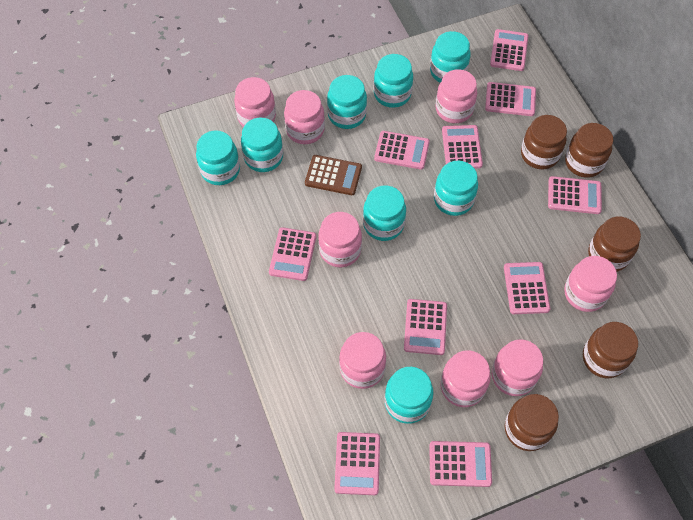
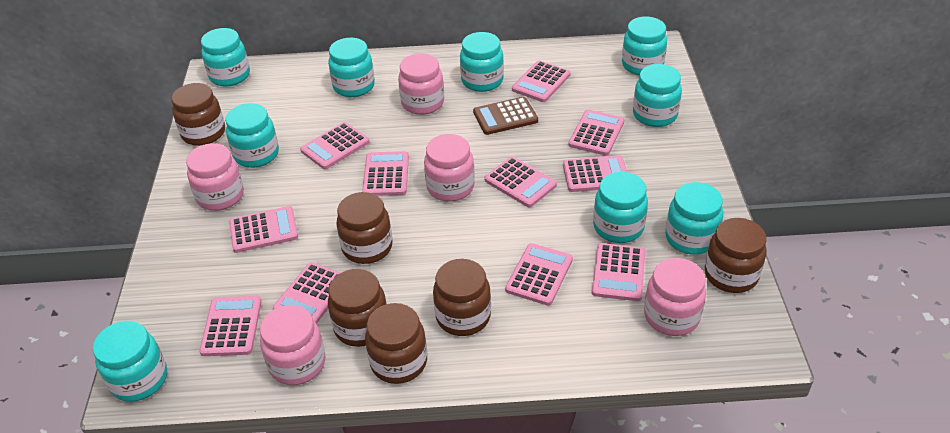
brown jar: [505,394,559,451] [521,115,567,169] [565,123,613,178] [583,322,638,378] [588,216,641,272] = 5 -> [171,83,225,146] [328,269,387,347] [336,192,393,264] [365,303,427,384] [433,259,491,336] [705,218,767,293] = 6
pink calculator: [269,227,316,281] [334,432,380,495] [374,131,430,170] [404,299,447,355] [429,441,492,487] [442,125,483,169] [485,82,536,116] [490,29,528,71] [504,262,550,314] [548,176,602,214] = 10 -> [199,296,262,356] [229,206,298,253] [273,262,340,324] [300,122,369,169] [362,151,409,196] [484,157,557,207] [505,243,573,305] [512,61,571,102] [563,155,627,192] [568,109,624,156] [592,243,645,301] = 11
pink jar: [234,77,276,127] [284,90,325,144] [318,212,362,267] [339,332,386,389] [436,69,477,123] [440,350,491,407] [492,339,543,396] [564,256,617,312] = 8 -> [186,143,244,211] [260,305,326,385] [398,53,444,115] [424,134,475,202] [644,258,706,336] = 5
turquoise jar: [196,131,240,185] [241,118,283,172] [327,75,367,129] [363,186,406,241] [373,54,413,108] [384,367,433,424] [430,31,471,83] [434,161,478,216] = 8 -> [93,321,167,402] [201,28,250,87] [225,103,279,168] [328,38,375,97] [460,32,504,92] [593,172,648,243] [622,17,667,76] [633,64,682,127] [665,182,723,255] = 9

